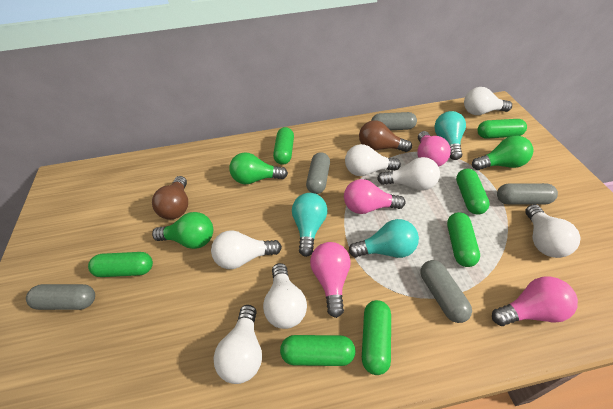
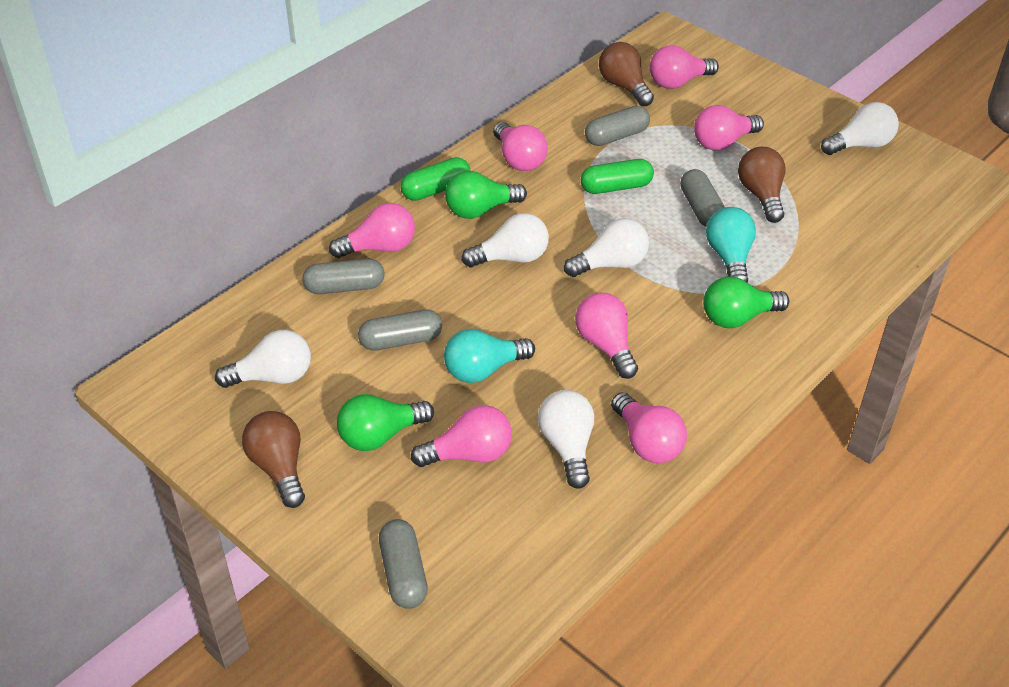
brown light bulb: [152,176,188,219] [359,120,412,152] = 2 -> [242,411,305,508] [599,42,654,106] [738,147,785,223] = 3
green capsule: [88,252,153,277] [273,127,294,165] [280,335,355,366] [362,300,391,375] [447,212,480,267] [456,169,490,215] [477,119,527,139] = 7 -> [401,157,470,201] [581,159,654,194] = 2
pink light bulb: [310,242,351,318] [344,179,405,214] [418,131,451,167] [492,276,578,326] = 4 -> [329,203,415,258] [411,405,512,467] [493,122,548,171] [575,293,638,379] [611,392,687,463] [650,45,719,89] [694,105,764,150] = 7
turquoise light bulb: [292,193,327,257] [348,219,419,258] [434,111,466,160] = 3 -> [444,329,535,383] [706,207,756,283] = 2
white light bulb: [211,230,282,269] [213,305,262,384] [263,263,307,329] [345,144,401,176] [377,157,440,191] [464,87,512,115] [525,204,580,258] = 7 -> [215,330,311,388] [462,213,549,267] [538,390,594,489] [564,218,649,277] [821,102,899,155] = 5

